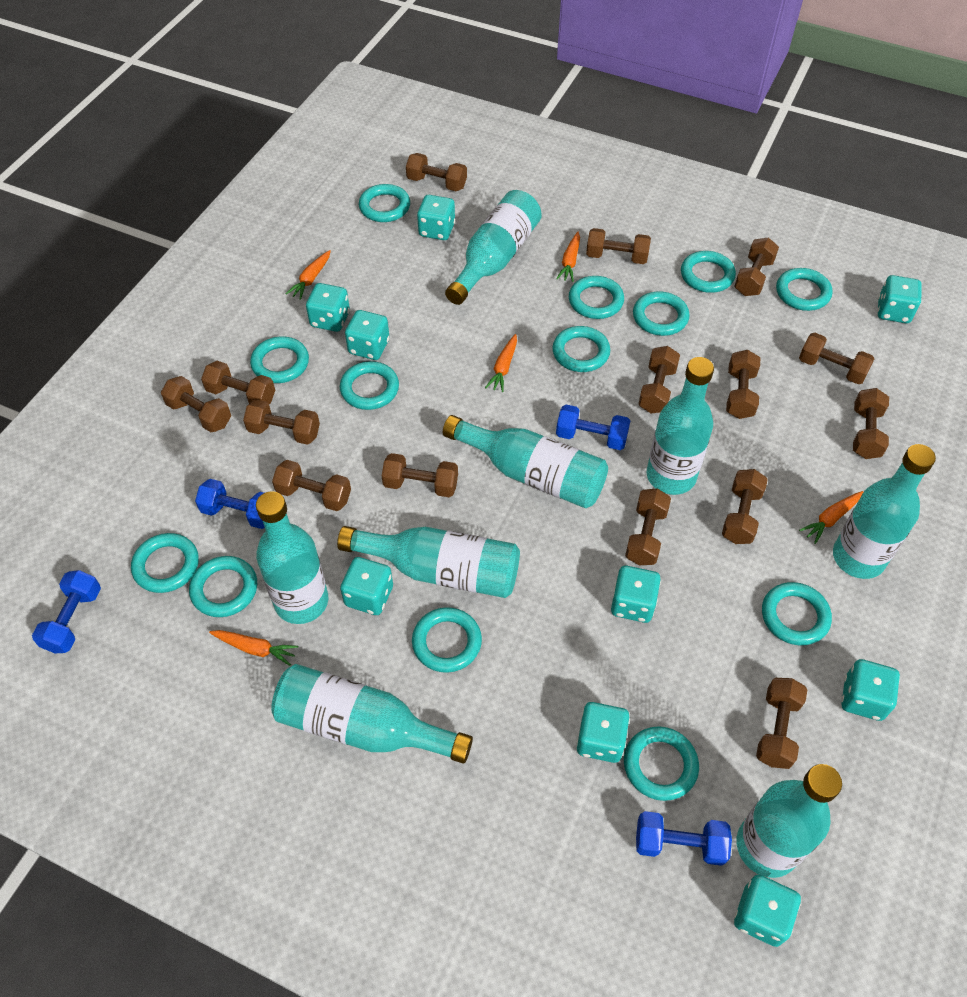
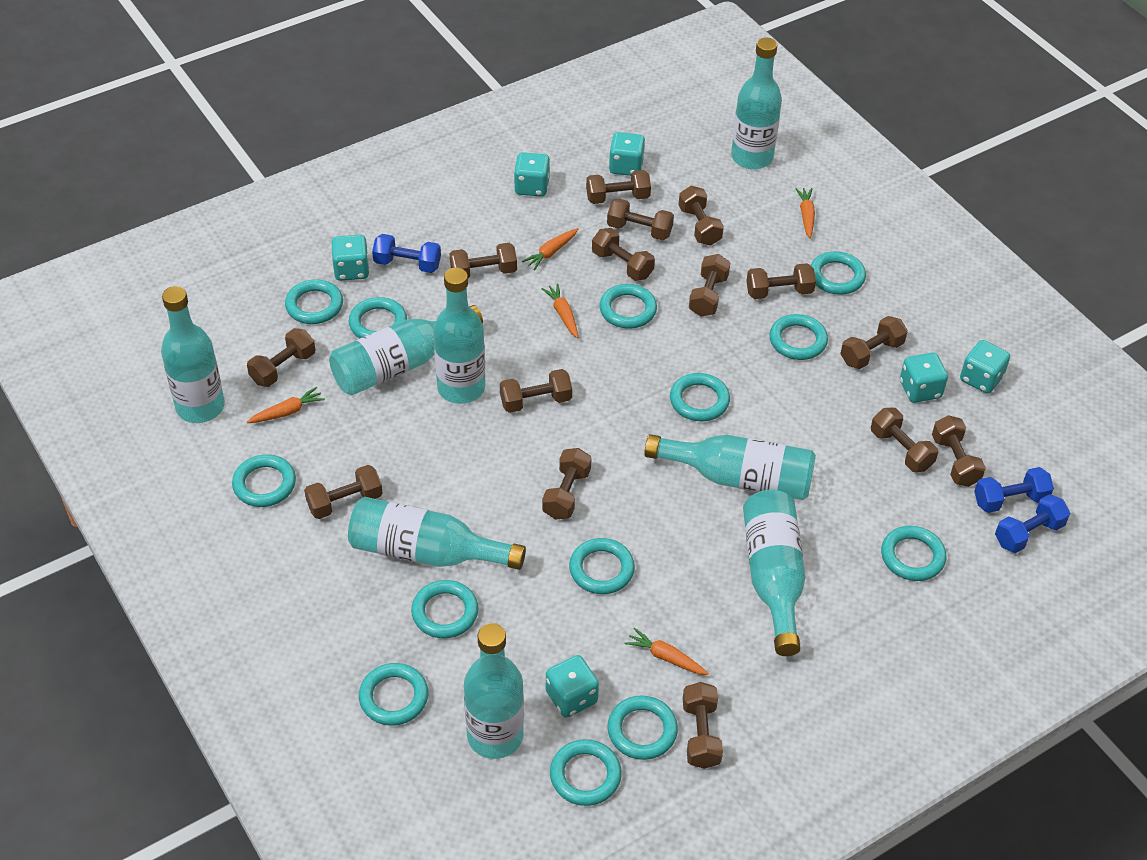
blue dumbbell: [32,570,101,653] [195,479,265,529] [556,404,631,450] [636,811,732,866] = 4 -> [372,234,441,273] [974,467,1054,513] [995,494,1070,553] = 3
turquoise dice: [306,283,350,332] [340,557,393,615] [345,310,390,360] [417,195,455,240] [576,702,630,763] [611,566,661,623] [734,875,801,947] [842,659,900,721] [878,275,922,323] = 9 -> [331,235,369,281] [514,152,550,197] [546,655,599,718] [609,132,645,176] [900,353,948,403] [960,340,1010,394] = 6

